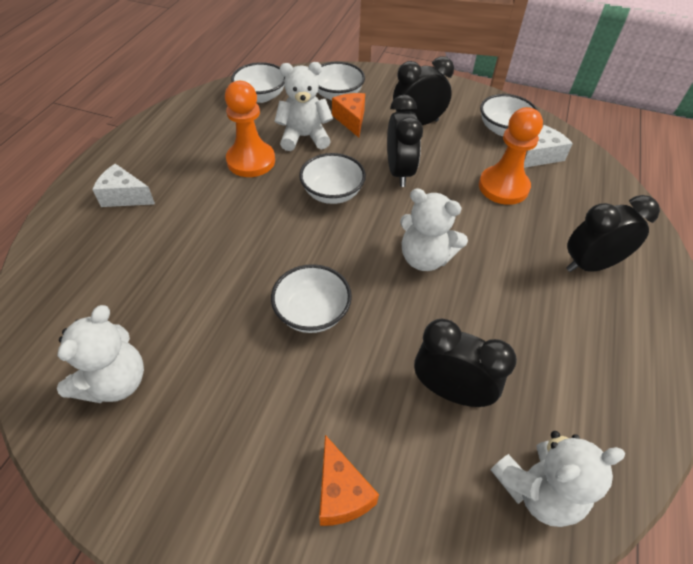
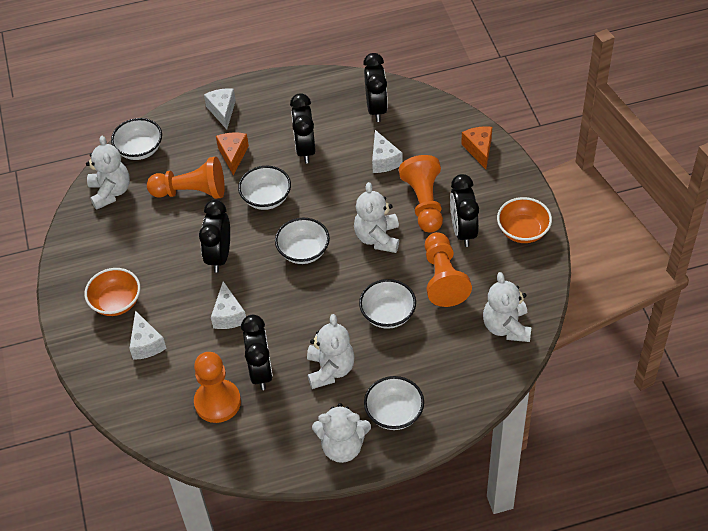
black clock: [387,94,423,187] [393,56,454,125] [414,319,517,407] [566,195,660,272] = 4 -> [199,200,230,273] [241,315,273,390] [290,93,315,164] [363,53,388,122] [450,174,479,247] = 5
orange bowl: none = 0 -> [84,268,140,316] [497,197,552,243] = 2
orange pawn: [225,81,275,177] [479,107,543,205] = 2 -> [147,157,225,199] [194,352,241,423] [399,155,443,233] [425,232,472,307] = 4
white cheese: [92,164,155,207] [524,125,573,168] = 2 -> [129,310,167,360] [204,88,236,129] [211,281,246,329] [372,130,403,173] = 4
white teddy bear: [57,305,144,403] [275,62,333,151] [400,188,468,271] [491,431,625,527] = 4 -> [86,136,130,210] [307,314,355,389] [312,403,371,463] [354,182,399,253] [483,272,531,342] = 5

